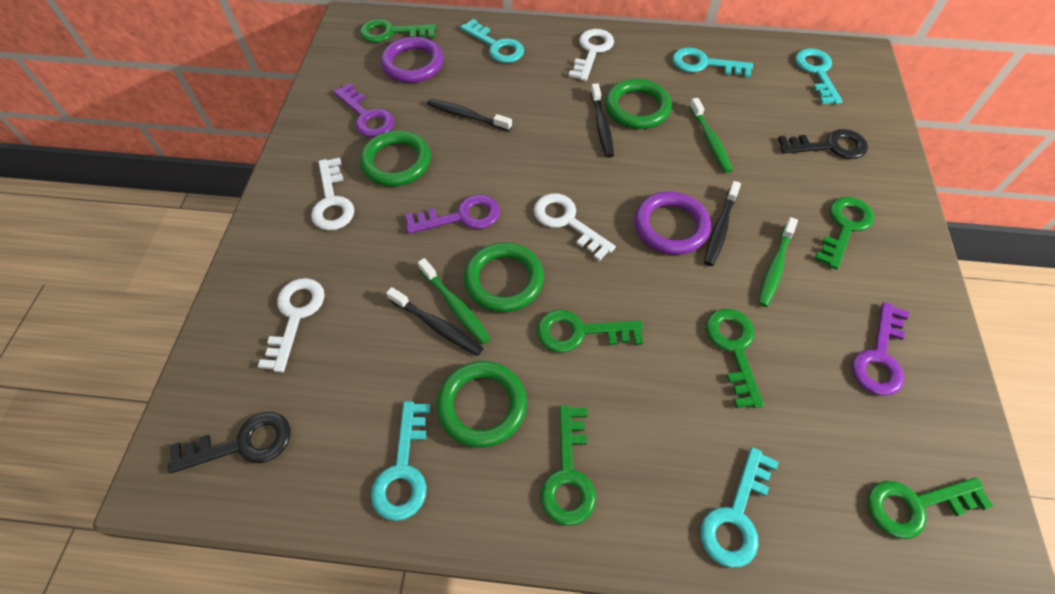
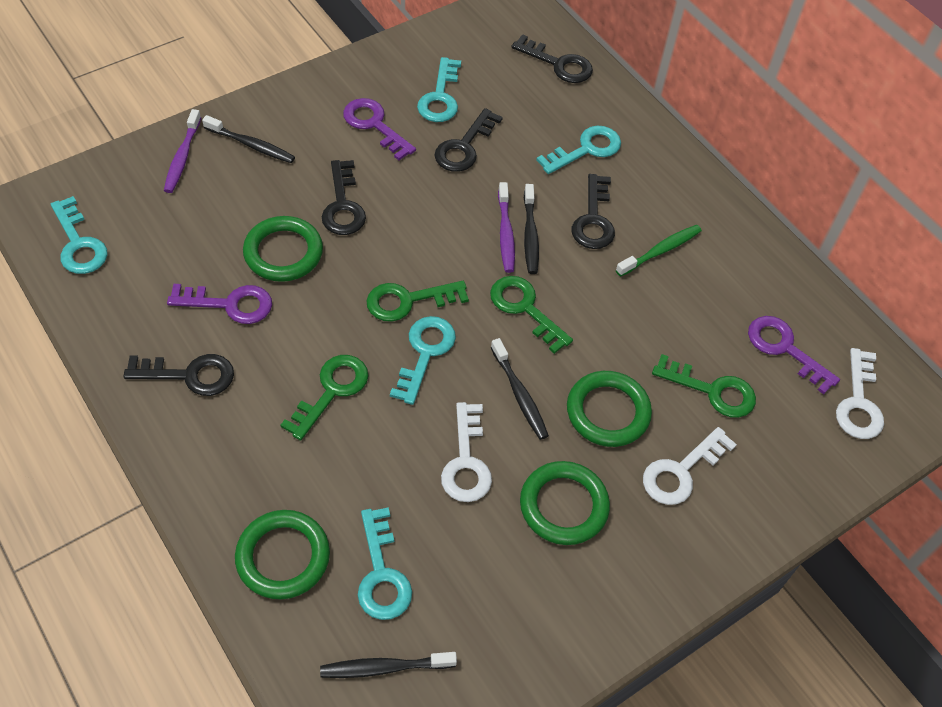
black key: [168,412,290,473] [778,129,868,159] = 2 -> [123,354,234,396] [322,160,366,235] [434,108,503,172] [511,34,593,83] [572,174,615,249] = 5
green key: [360,19,436,43] [537,310,643,353] [540,405,596,526] [706,309,764,408] [815,197,874,270] [868,478,994,539] = 6 -> [280,355,368,441] [366,281,469,322] [490,276,573,354] [652,354,756,418] = 4
green toothbrush: [418,258,491,345] [689,98,733,173] [758,217,798,307] = 3 -> [616,225,702,277] = 1
purple ring: [380,37,444,83] [634,191,711,255] = 2 -> none = 0
purple toothbrush: none = 0 -> [164,109,201,193] [498,182,515,273] = 2
white key: [258,278,325,372] [311,158,355,230] [534,193,616,261] [569,29,614,81] = 4 -> [441,402,492,502] [643,427,737,505] [836,348,884,439] = 3

